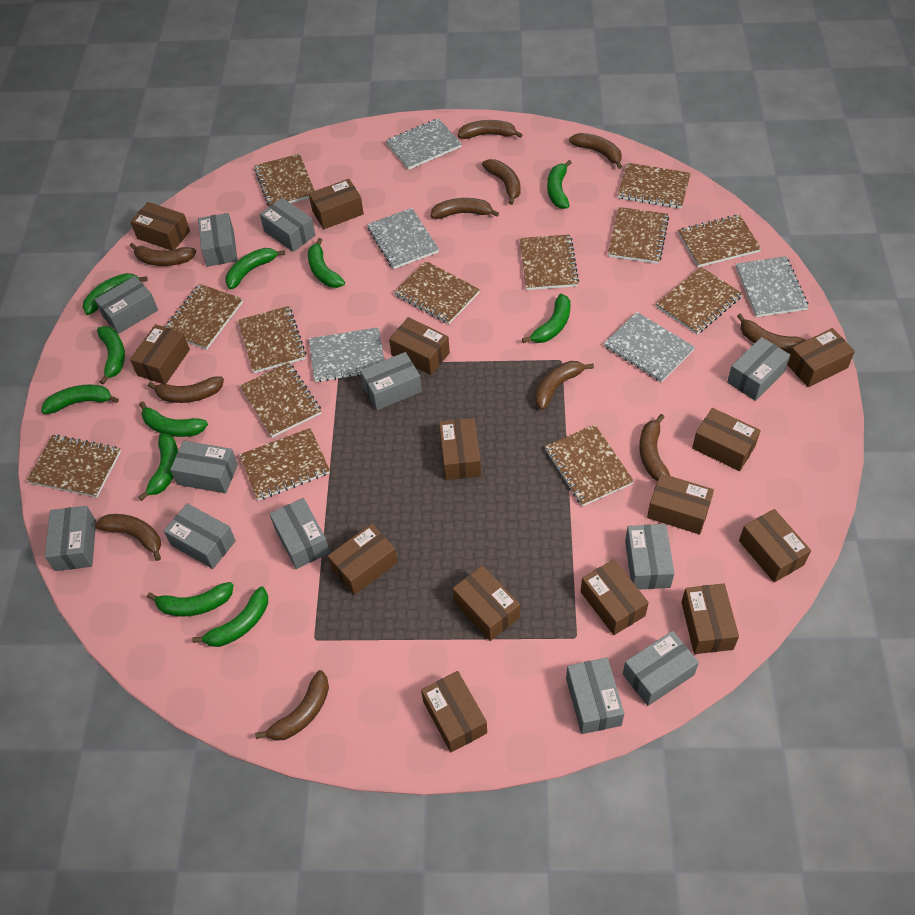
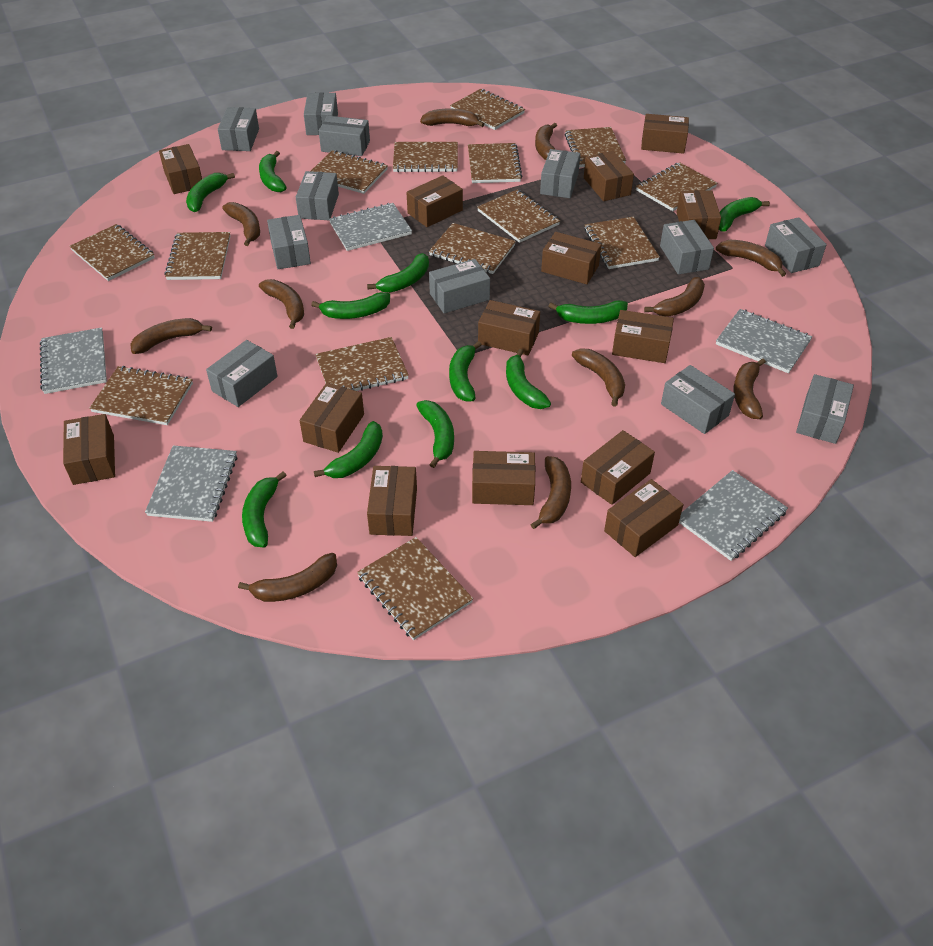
brown notebook: [27,434,121,498] [164,284,243,350] [238,306,306,373] [239,428,330,501] [240,362,321,438] [254,154,315,206] [394,261,480,324] [520,234,579,290] [545,425,634,506] [608,207,669,264] [618,163,691,209] [656,267,743,334] [678,214,762,267] = 13 -> [70,224,155,281] [89,366,193,425] [164,232,230,280] [311,150,388,194] [315,337,409,391] [357,537,473,640] [393,142,458,172] [429,223,516,274] [450,89,525,130] [468,143,523,183] [477,190,560,243] [564,127,626,168] [584,217,660,269] [636,162,717,211] = 14

